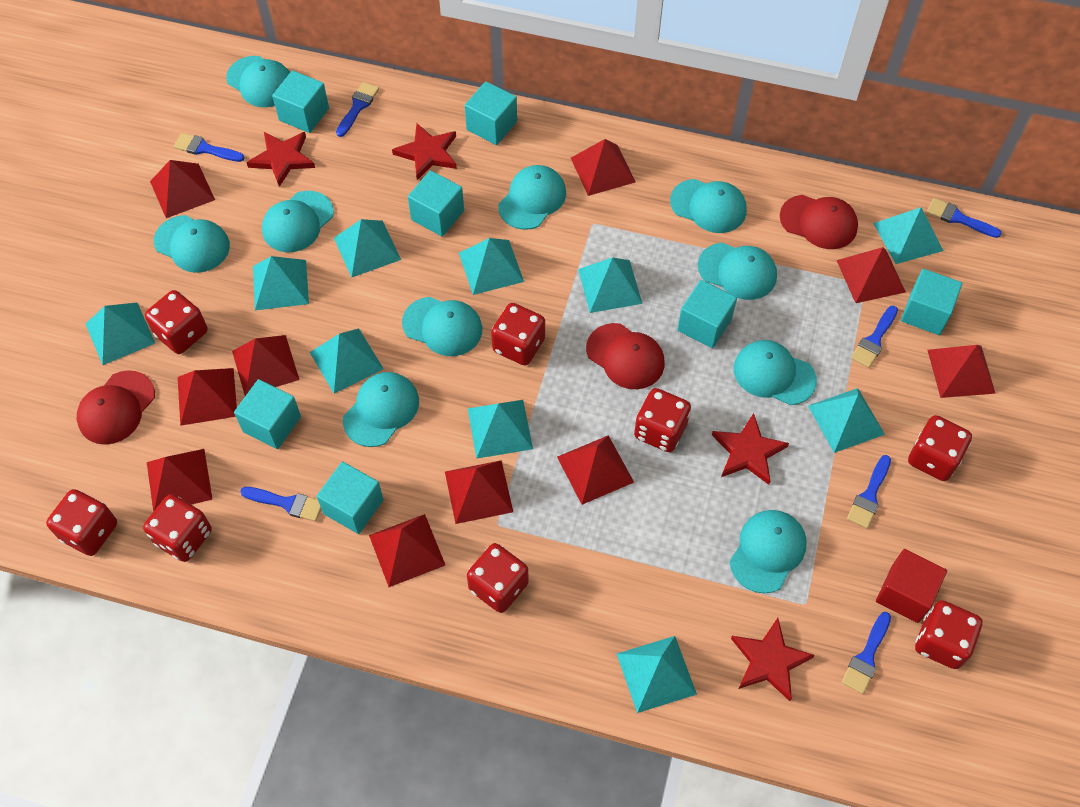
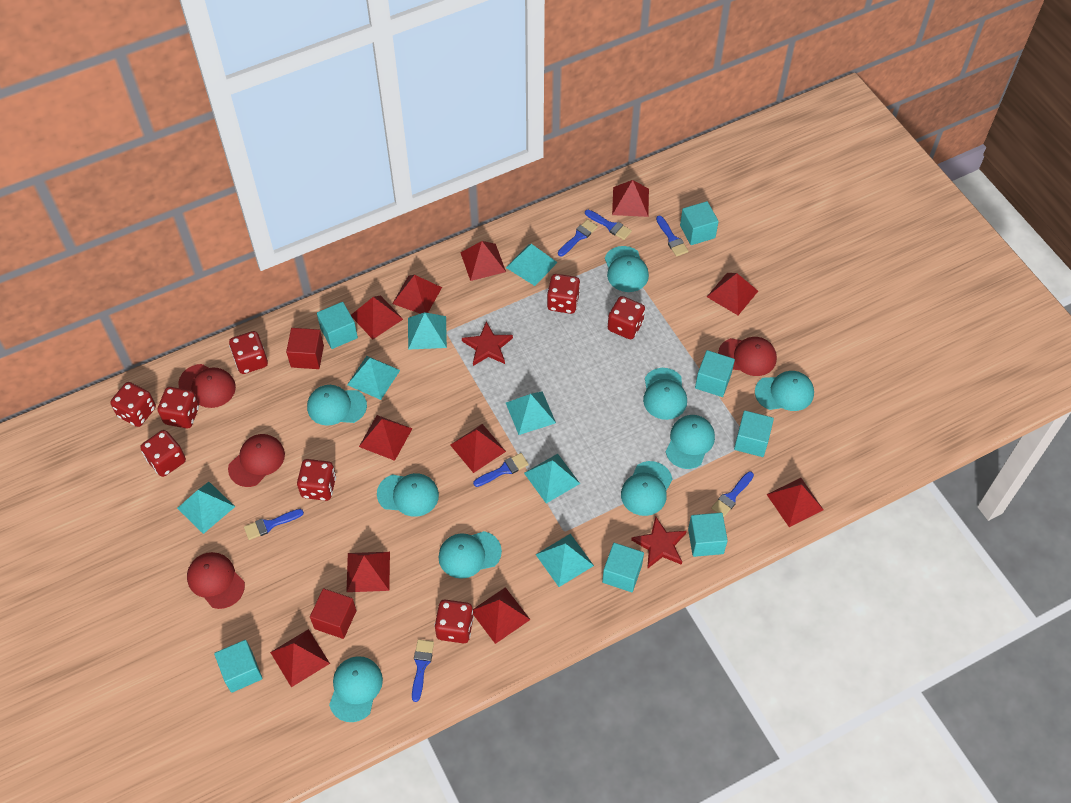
red cap: [77,370,155,445] [586,323,665,389] [780,195,858,249] = 3 -> [178,364,236,408] [187,552,245,609] [228,434,285,487] [718,337,777,376] = 4
red cube: [876,549,947,623] = 1 -> [286,328,324,369] [310,588,356,639] = 2
red pyramid: [147,449,213,512] [150,160,215,218] [178,368,237,426] [232,335,299,396] [369,514,445,587] [445,460,513,524] [557,435,634,505] [571,139,635,196] [837,247,906,303] [928,345,996,398] = 10 -> [270,629,330,687] [346,552,390,592] [351,296,403,339] [359,415,413,461] [392,275,442,314] [450,424,506,473] [460,241,506,281] [473,587,530,644] [612,180,649,217] [707,273,758,315] [767,478,824,527] = 11
red star: [246,132,315,187] [392,123,457,180] [712,413,789,485] [731,618,815,701] = 4 -> [462,322,513,366] [631,516,687,569] = 2
turquoise cap: [154,215,230,273] [226,56,290,107] [262,191,334,252] [343,372,419,447] [402,297,482,356] [498,165,566,230] [670,179,747,233] [698,243,777,300] [730,510,807,593] [734,340,817,405] = 10 -> [307,385,367,426] [329,656,383,722] [377,473,439,517] [438,531,502,579] [605,246,649,292] [621,461,672,516] [643,368,687,420] [665,415,715,469] [755,371,814,411] = 9
turquoise pyramid: [86,303,155,365] [253,256,309,310] [310,328,384,394] [334,219,401,278] [459,238,524,295] [468,400,533,459] [578,257,642,313] [617,636,697,713] [808,388,885,453] [873,207,943,264] = 10 -> [177,482,235,534] [347,356,400,400] [408,312,447,350] [506,244,558,286] [506,391,556,435] [524,454,580,503] [536,534,594,587] = 7

